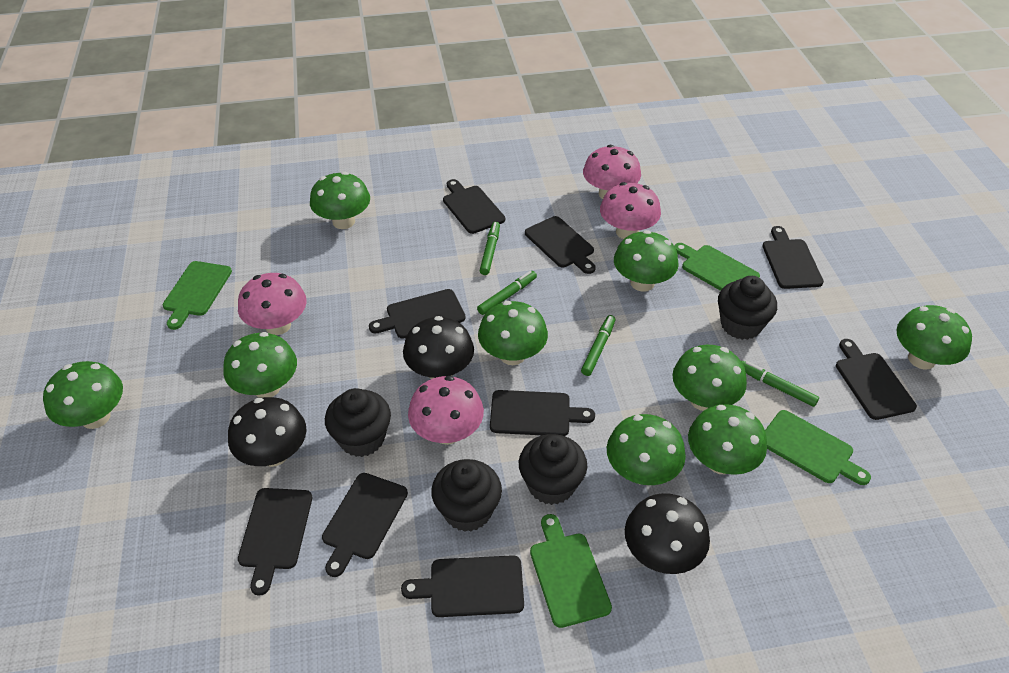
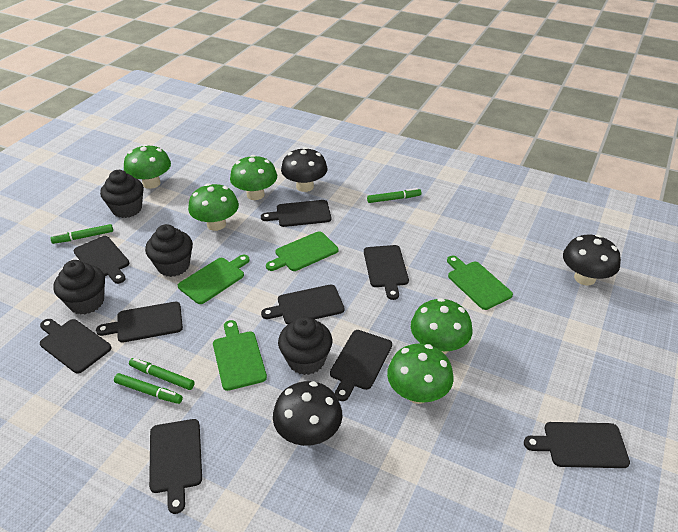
green mushroom: [43,361,123,429] [223,332,297,398] [310,172,370,229] [478,301,548,365] [607,414,686,485] [614,230,679,292] [673,345,747,411] [688,404,767,475] [897,305,972,370] = 9 -> [124,144,171,189] [188,183,239,231] [230,155,277,200] [387,344,454,404] [411,298,472,354] = 5
pink mushroom: [238,273,307,335] [408,376,484,445] [583,145,641,199] [600,182,661,239] = 4 -> none = 0

